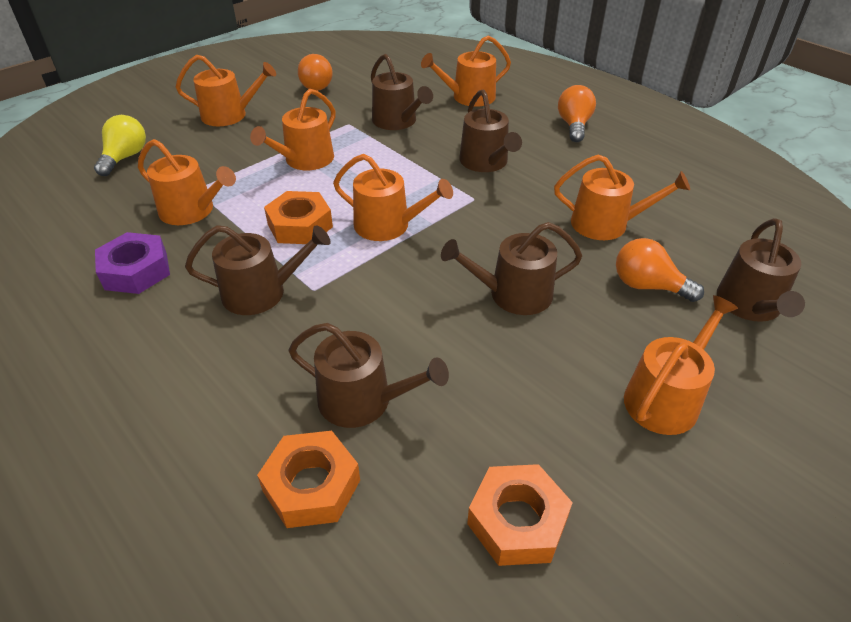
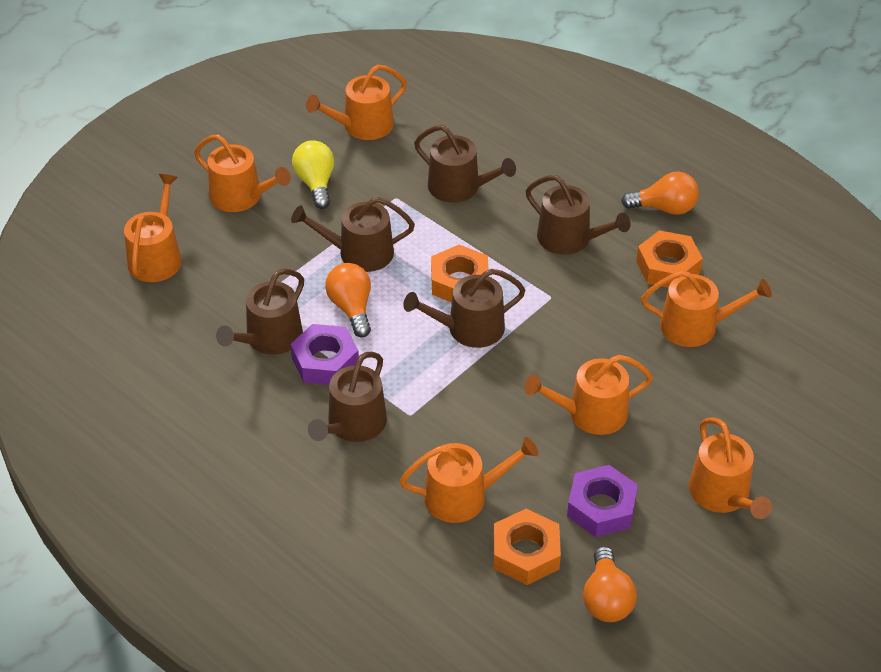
purple nut: [95,232,170,294] = 1 -> [290,324,359,385] [567,465,638,537] = 2

